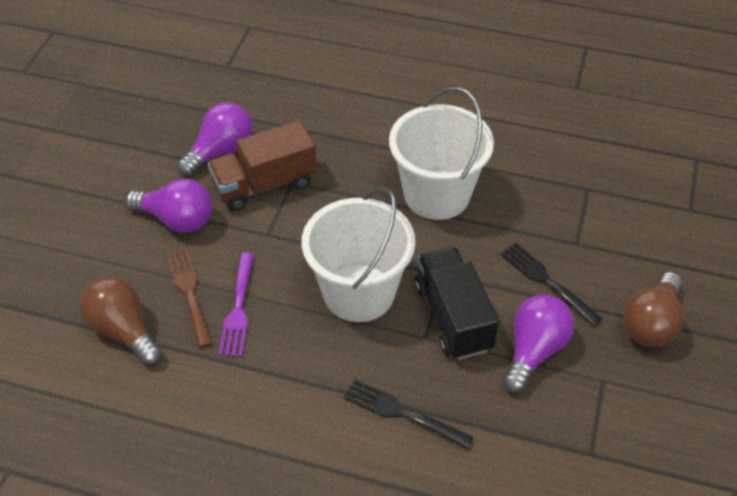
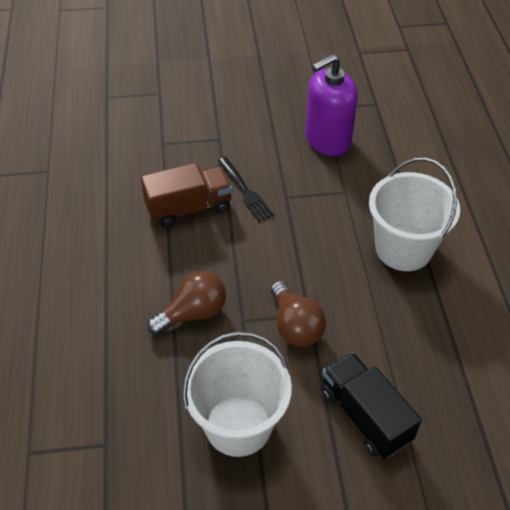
black fork: [343,379,474,450] [500,243,603,326] = 2 -> [218,157,274,221] = 1
brown fork: [167,249,213,348] = 1 -> none = 0
purple fork: [218,252,254,357] = 1 -> none = 0
purple light bulb: [125,179,212,233] [177,102,253,176] [503,295,574,393] = 3 -> none = 0
purple soap dispenser: none = 0 -> [305,54,358,156] = 1

